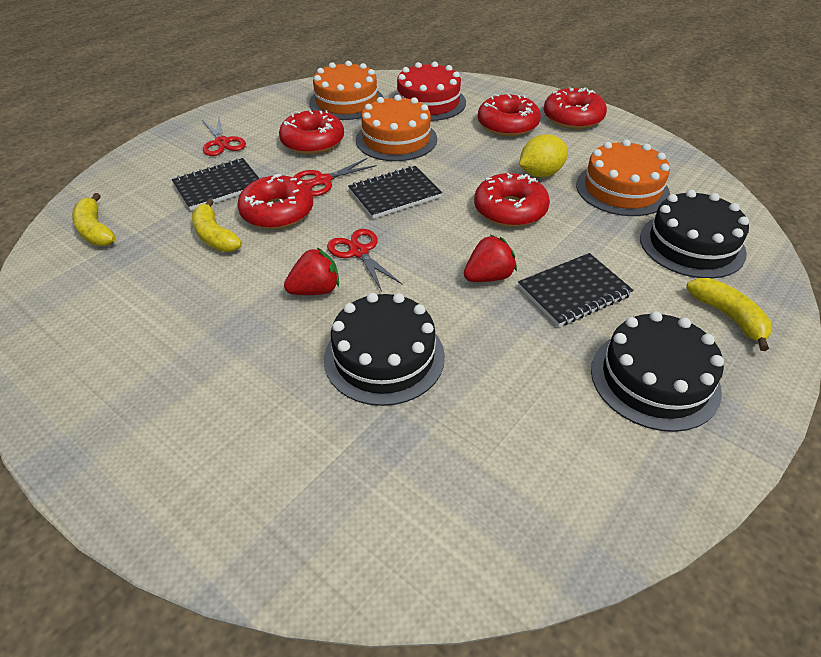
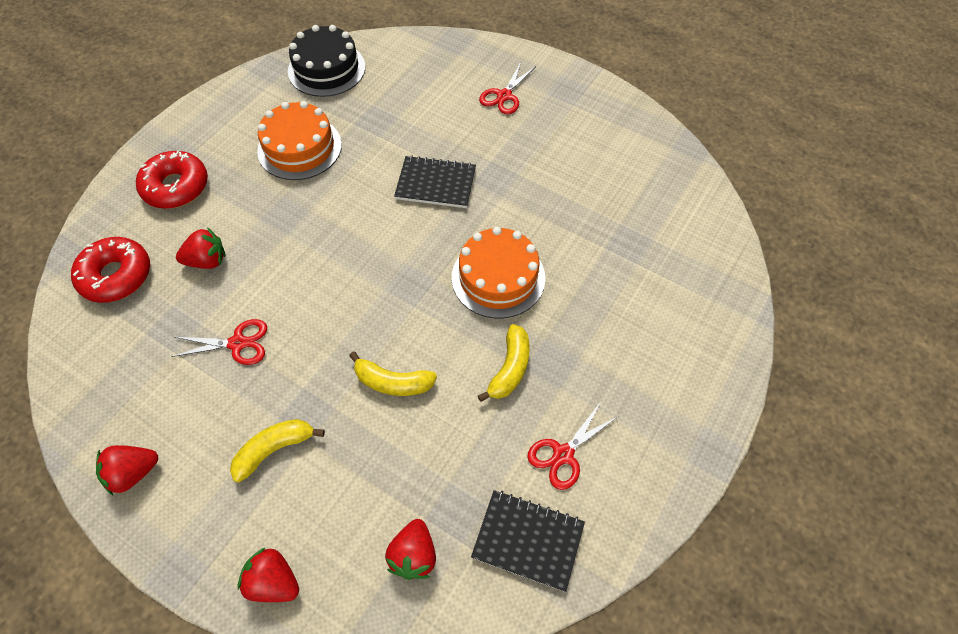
black cake: [324,293,445,406] [591,311,724,432] [640,190,749,279] = 3 -> [288,25,365,97] = 1
black notebook: [172,158,260,211] [348,166,442,219] [518,253,634,327] = 3 -> [394,155,476,208] [471,490,585,592] = 2
orange cake: [309,61,384,120] [356,95,437,161] [576,139,670,216] = 3 -> [257,101,342,180] [452,227,545,318] = 2
red cake: [393,62,466,121] = 1 -> none = 0
red donut: [237,174,313,229] [279,110,344,154] [474,173,550,227] [478,94,541,137] [544,88,607,129] = 5 -> [71,237,150,303] [136,150,208,209] = 2
red strawberry: [284,248,339,295] [464,235,517,282] = 2 -> [96,445,158,495] [176,227,225,269] [237,548,299,602] [385,519,436,580] = 4
yellow lemon: [519,134,568,177] = 1 -> none = 0

